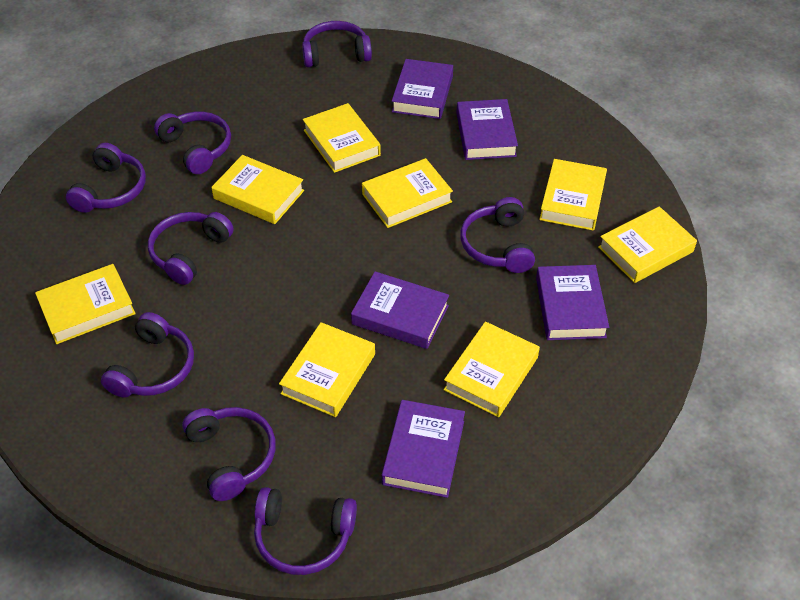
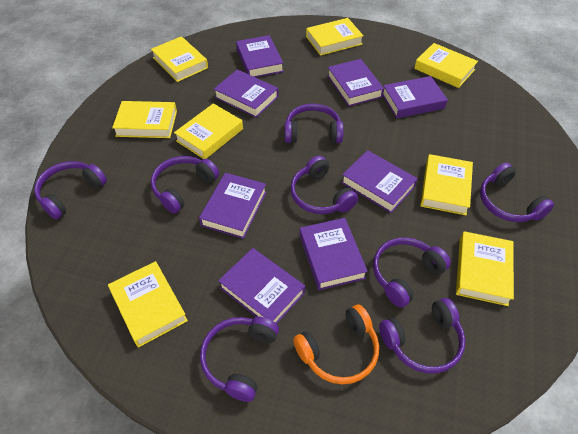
orange headphones: none = 0 -> [293,304,379,385] = 1
purple book: [351,271,449,349] [382,400,465,498] [392,59,453,119] [456,99,518,160] [536,265,609,340] = 5 -> [199,173,266,239] [214,69,278,118] [218,248,305,324] [236,35,284,77] [299,218,368,290] [327,59,384,107] [341,150,418,213] [383,76,448,118] = 8

